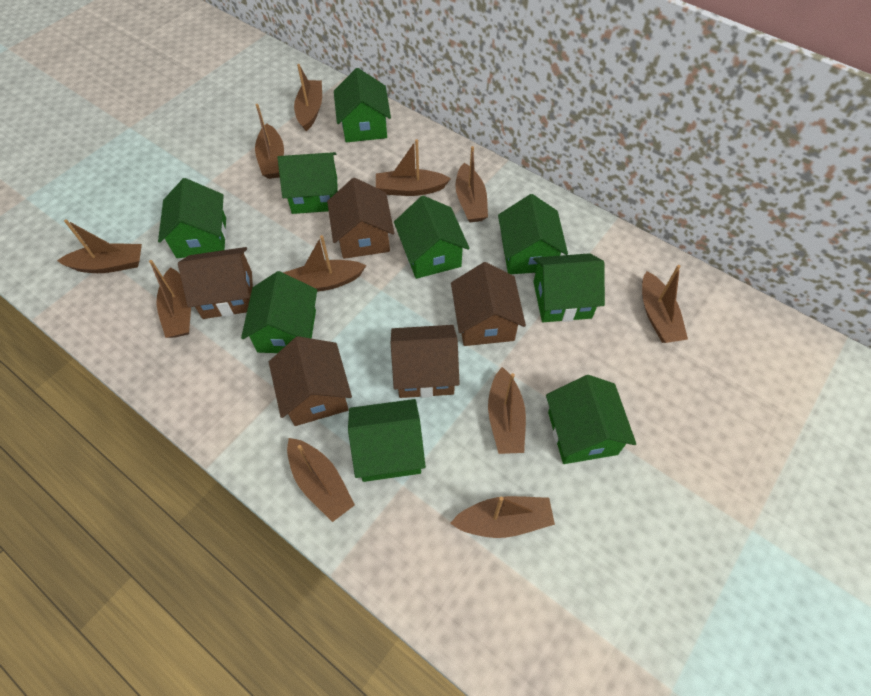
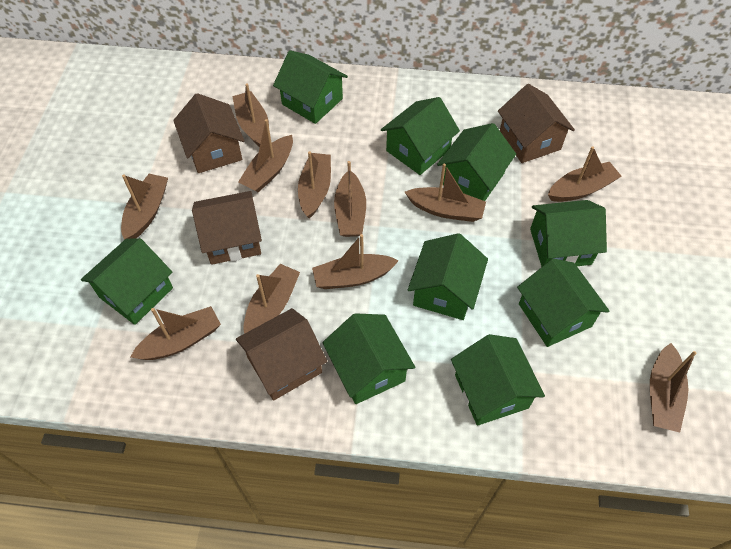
brown house: [178,247,253,319] [269,336,352,426] [327,178,394,259] [391,325,460,398] [451,262,526,346] = 5 -> [173,93,245,173] [192,191,262,265] [236,308,327,401] [498,84,575,163] = 4

